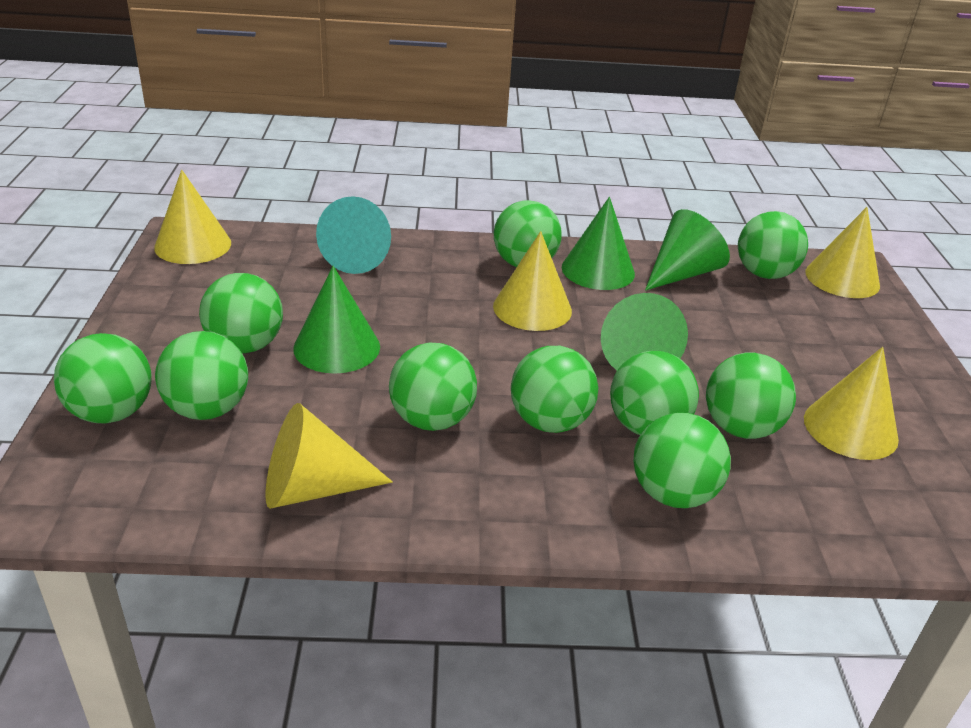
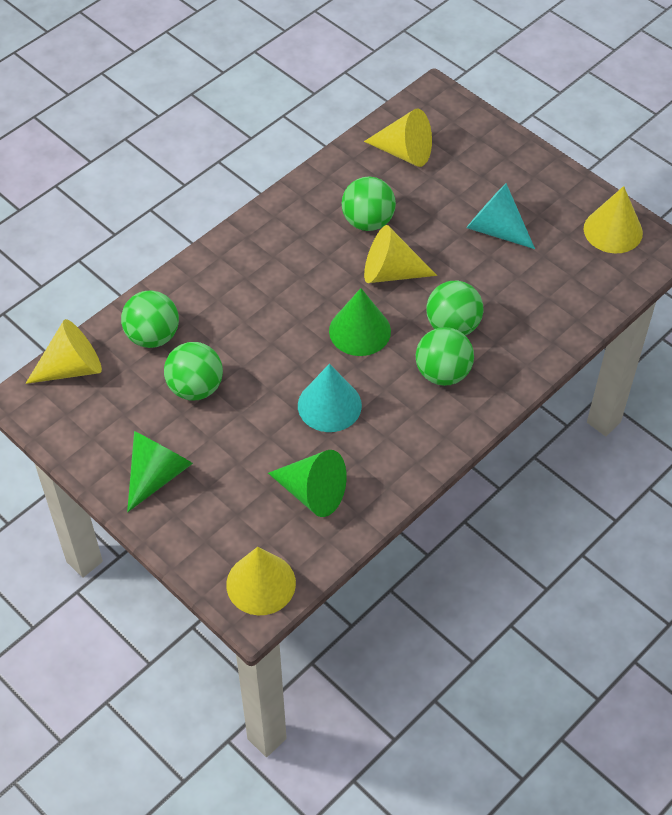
green ball: [54,333,152,423] [155,331,248,420] [199,273,283,353] [389,343,477,431] [494,200,562,267] [511,346,598,433] [610,351,699,435] [633,413,731,508] [706,353,796,439] [738,211,808,279] = 10 -> [121,290,179,348] [164,342,223,400] [342,177,396,231] [416,327,474,386] [426,281,483,335] = 5
green cone: [293,266,380,374] [562,197,635,290] [601,293,688,370] [645,209,730,291] = 4 -> [127,431,193,512] [268,450,347,517] [329,288,391,356] = 3
turquoise cone: [316,196,391,274] = 1 -> [298,364,362,432] [466,183,535,249] = 2

